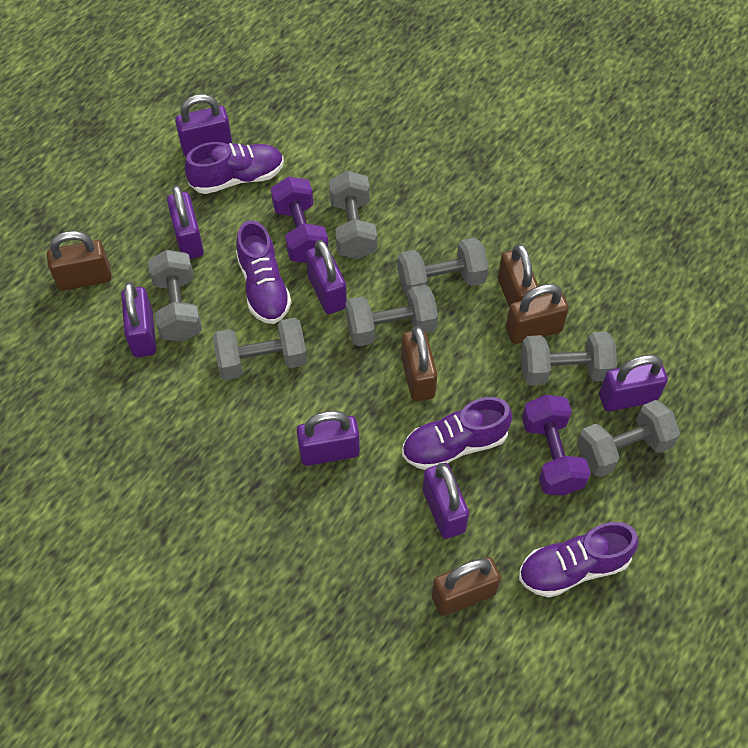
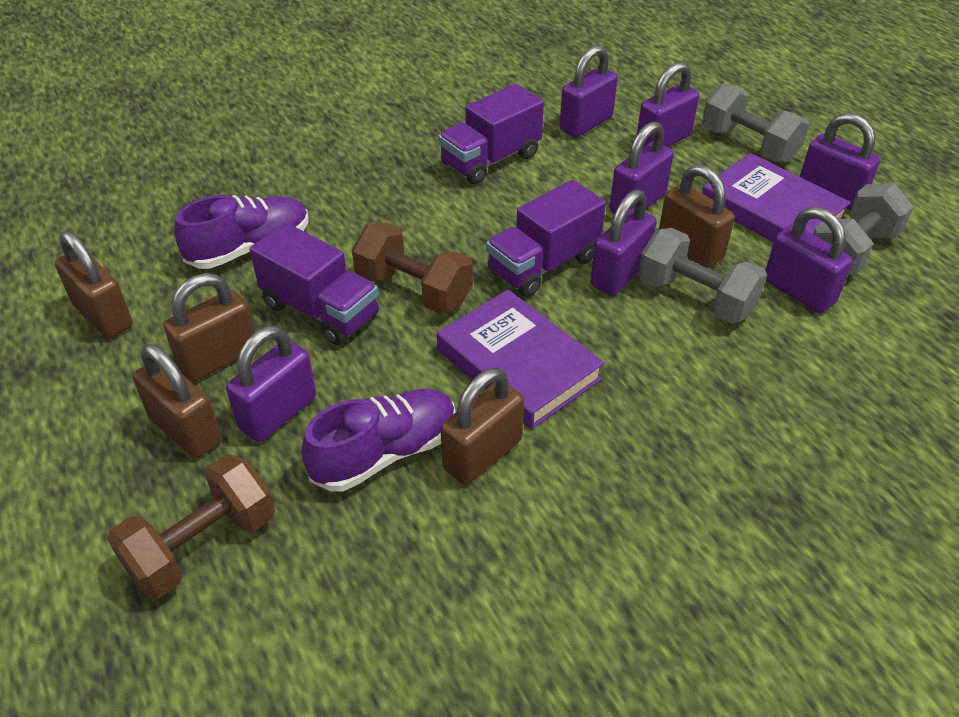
brown dumbbell: none = 0 -> [107,455,275,599] [352,223,473,314] = 2
grey dumbbell: [148,250,202,342] [213,318,307,380] [329,171,377,259] [345,284,438,346] [397,238,489,297] [521,331,617,385] [577,400,680,477] = 7 -> [638,228,767,323] [702,83,809,163] [813,183,914,276] = 3
purple book: none = 0 -> [437,290,605,430] [702,153,851,242] = 2
purple dumbbell: [271,176,328,263] [522,395,591,495] = 2 -> none = 0
purple shoe: [185,142,284,194] [236,221,291,324] [402,397,512,470] [519,522,638,598] = 4 -> [174,195,309,269] [301,389,456,492] = 2
purple truck: none = 0 -> [250,222,379,345] [438,84,544,184] [486,180,606,297] = 3

